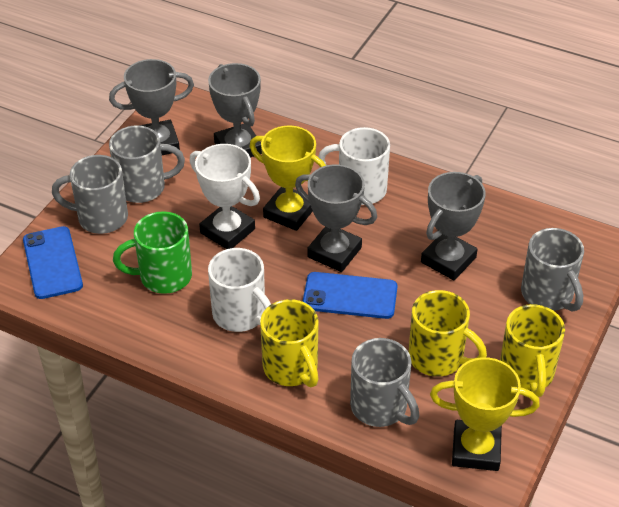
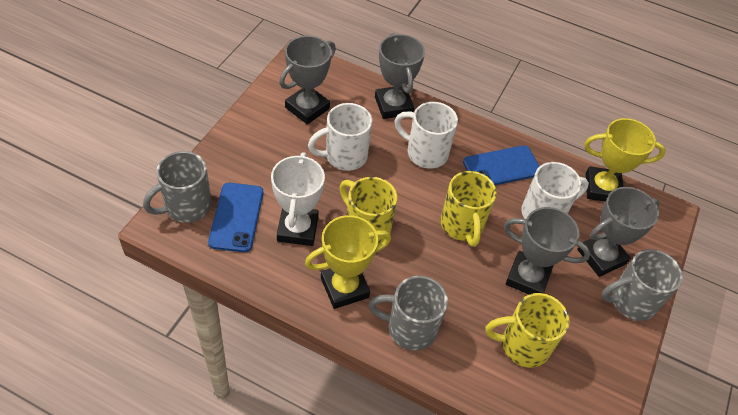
green mug: [113,211,192,294] = 1 -> none = 0
grey mug: [52,155,128,234] [109,125,185,203] [350,338,419,427] [521,228,584,312] = 4 -> [143,151,212,223] [369,276,448,351] [602,249,683,321] = 3
white mug: [208,248,271,332] [318,127,390,205] = 2 -> [308,103,372,171] [394,102,458,168] [521,162,589,219] = 3

